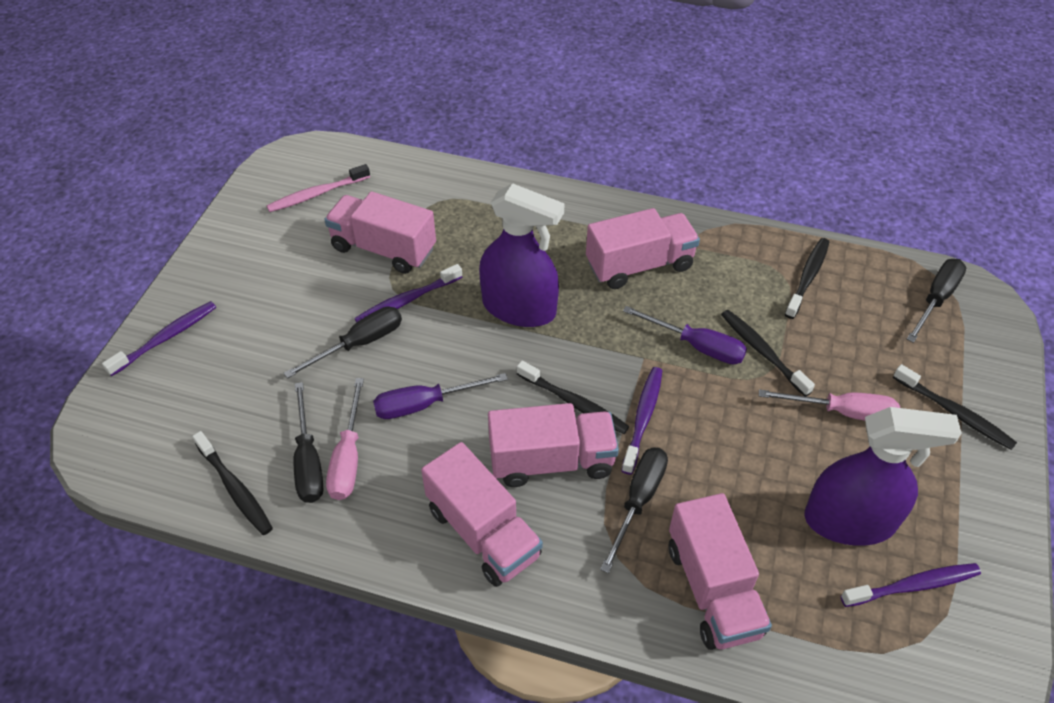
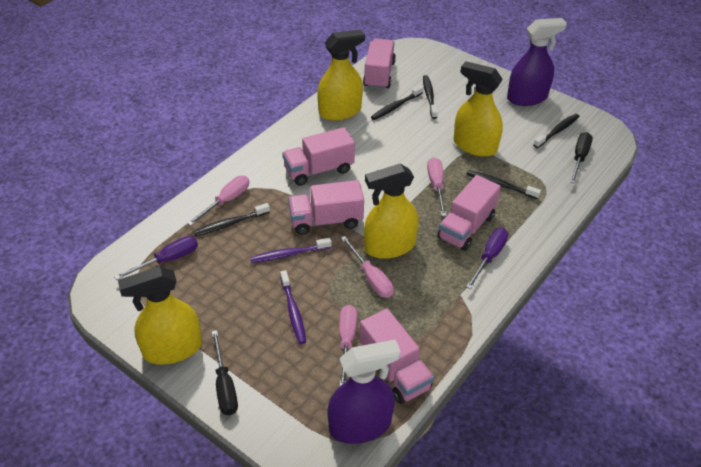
black screwdriver: [284,307,402,379] [294,382,323,503] [600,447,668,573] [907,259,966,343] = 4 -> [212,330,238,415] [570,132,593,184] = 2
pink screwdriver: [326,378,364,500] [759,389,900,421] = 2 -> [187,176,249,226] [339,305,357,387] [341,236,394,298] [427,157,447,216] = 4
pink toothbrush: [266,164,370,212] = 1 -> none = 0
purple toothbrush: [102,301,216,376] [354,264,462,323] [621,367,663,475] [841,563,981,607] = 4 -> [250,238,332,263] [280,270,306,344] = 2
yellow spray bottle: none = 0 -> [118,266,202,364] [317,30,365,120] [364,163,419,259] [454,61,503,157] = 4

